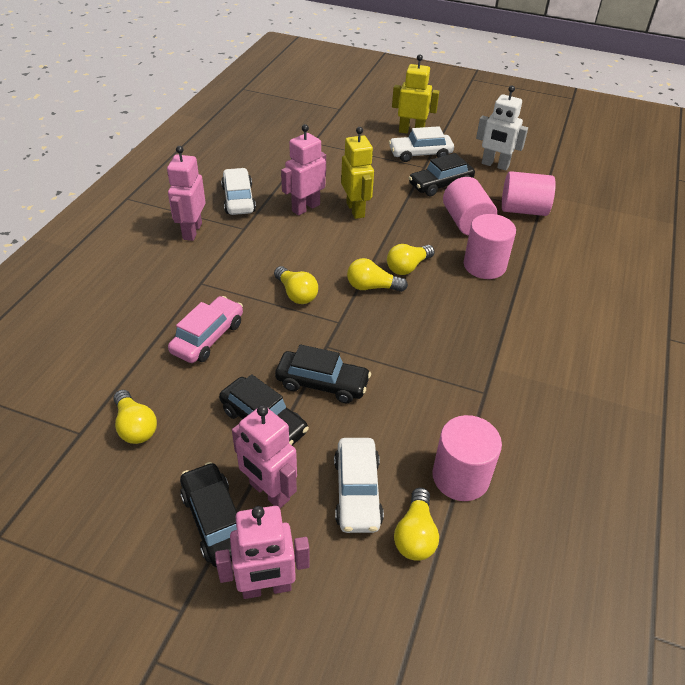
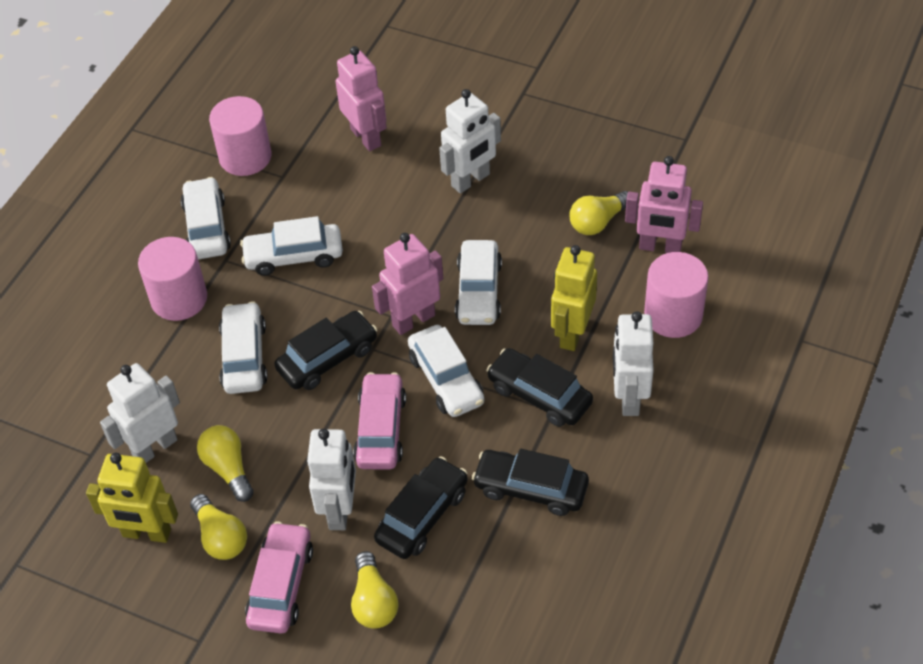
pink car: [168,296,243,363] = 1 -> [245,521,313,633] [353,372,406,469] = 2
pink cylinder: [432,415,502,501] [443,177,497,236] [464,214,516,279] [502,171,556,216] = 4 -> [138,237,207,321] [209,96,272,176] [644,252,709,338] = 3
pink robot: [167,146,206,241] [215,506,310,599] [232,405,297,508] [281,124,326,216] = 4 -> [336,46,387,151] [372,233,443,335] [625,156,703,253] = 3
white car: [221,168,256,215] [334,438,384,533] [389,126,454,162] = 3 -> [181,177,231,260] [219,301,268,394] [240,216,343,276] [408,325,484,417] [455,240,502,325] = 5
white robot: [476,86,528,171] = 1 -> [100,363,180,463] [307,429,356,530] [439,89,501,193] [613,311,654,416] = 4
yellow light bulb: [113,390,157,444] [274,266,318,304] [347,258,408,292] [387,244,435,275] [394,488,439,561] = 5 -> [190,494,247,560] [197,425,254,502] [351,551,398,628] [569,191,628,235] = 4

